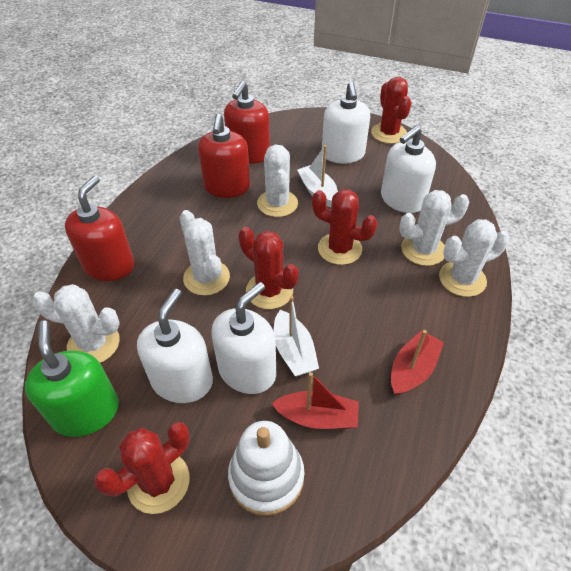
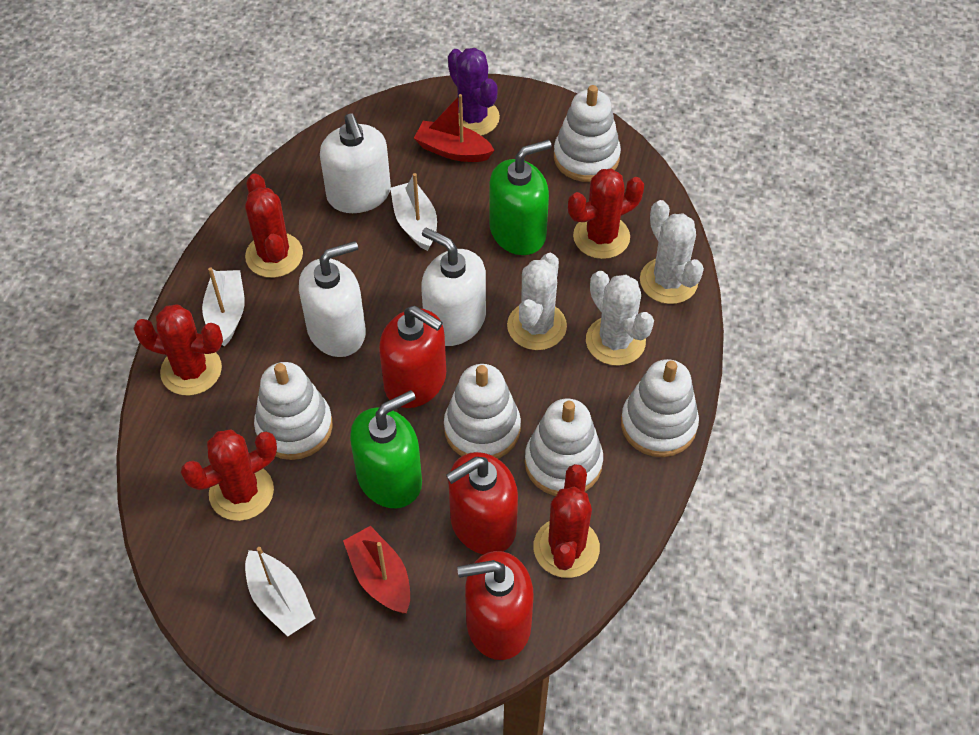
green soap dispenser: [25,321,119,437] = 1 -> [350,390,422,508] [489,140,551,255] = 2
purple cactus: none = 0 -> [448,48,500,136] = 1
red cactus: [94,422,190,514] [238,227,299,309] [312,189,378,265] [371,77,411,144] = 4 -> [133,304,223,396] [181,429,277,521] [245,173,303,278] [533,464,600,578] [568,169,644,259] = 5
white boat: [273,296,319,377] [297,145,338,207] = 2 -> [202,267,244,346] [245,547,316,637] [390,173,437,251] = 3
white cactus: [32,284,120,363] [180,210,230,296] [257,145,298,217] [399,190,469,266] [439,219,509,297] = 5 -> [507,253,567,350] [586,271,654,366] [640,200,704,304] = 3
white soap dispenser: [137,289,213,403] [211,282,276,394] [322,81,370,164] [381,126,436,213] = 4 -> [299,241,366,357] [320,114,391,213] [421,227,486,346] = 3
white stacking toy: [228,421,305,516] = 1 -> [254,362,333,460] [444,364,521,459] [525,398,603,496] [554,85,621,182] [621,359,699,457] = 5

